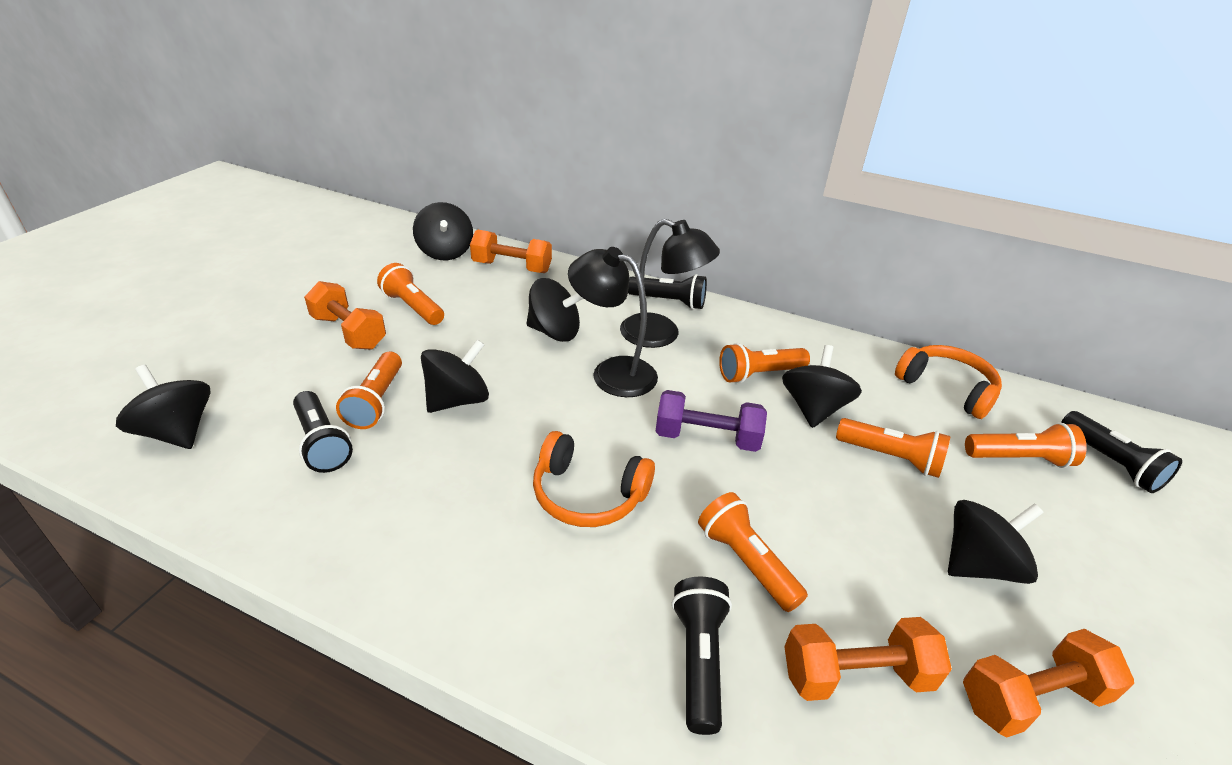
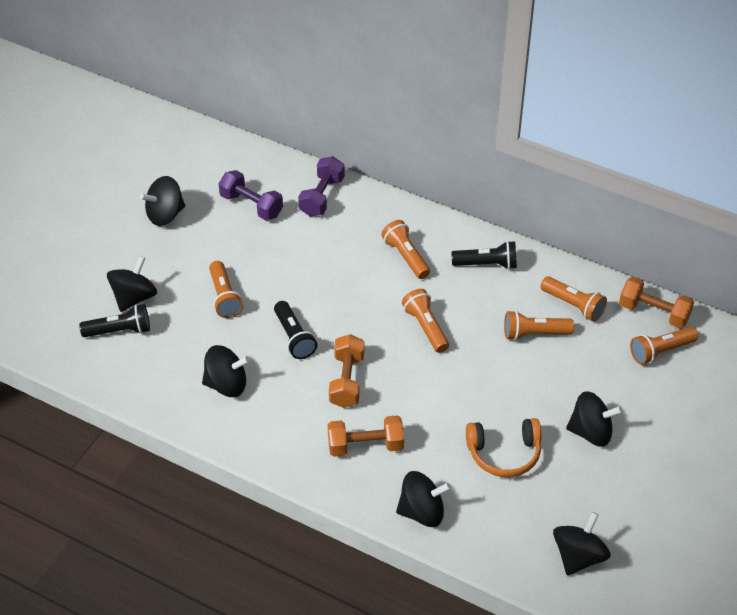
black flashlight: [293,391,353,473] [628,274,707,309] [672,577,732,735] [1061,411,1182,493] = 4 -> [79,304,150,337] [274,301,317,359] [451,241,517,270] = 3
black lamp: [568,247,658,397] [620,219,720,348] = 2 -> none = 0
orange dumbbell: [304,281,386,350] [470,230,552,273] [784,617,952,701] [963,629,1134,738] = 4 -> [328,415,404,457] [329,334,364,408] [619,277,694,328] = 3
orange headphones: [533,431,655,527] [895,345,1002,419] = 2 -> [466,418,542,477] = 1
purple dumbbell: [656,390,767,452] = 1 -> [218,170,283,220] [298,156,345,217] = 2

